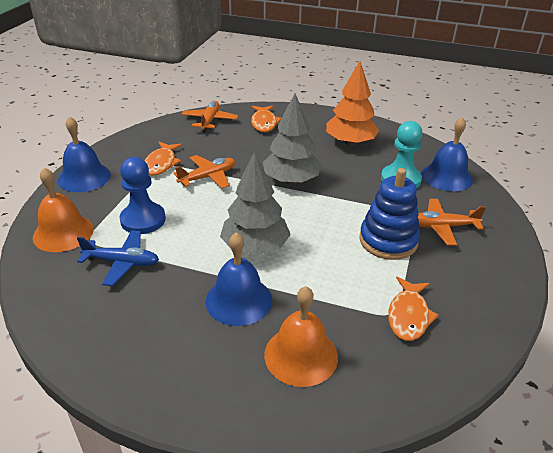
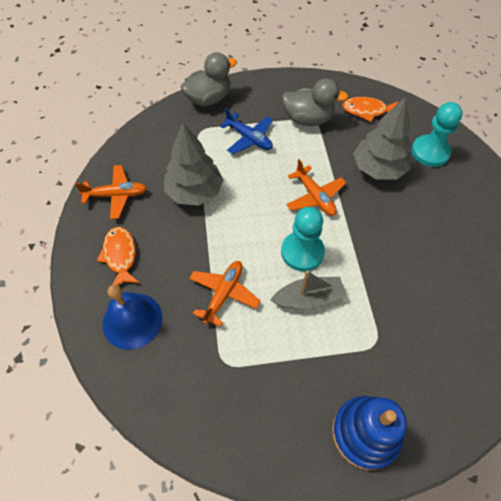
blue bell: [58,116,111,192] [206,232,272,326] [422,117,473,191] = 3 -> [102,284,163,350] = 1
blue pawn: [120,157,166,234] = 1 -> none = 0
grey boat: none = 0 -> [270,271,346,308] = 1
grey duck: none = 0 -> [181,52,237,106] [282,78,349,126] = 2
orange bell: [33,168,94,252] [264,286,338,387] = 2 -> none = 0
orange fish: [145,142,182,175] [251,106,281,132] [388,276,439,341] = 3 -> [97,227,140,285] [342,97,398,122] = 2
orange tree: [326,61,379,146] = 1 -> none = 0
turquoise pawn: [381,121,422,189] = 1 -> [281,207,325,271] [411,102,463,167] = 2

